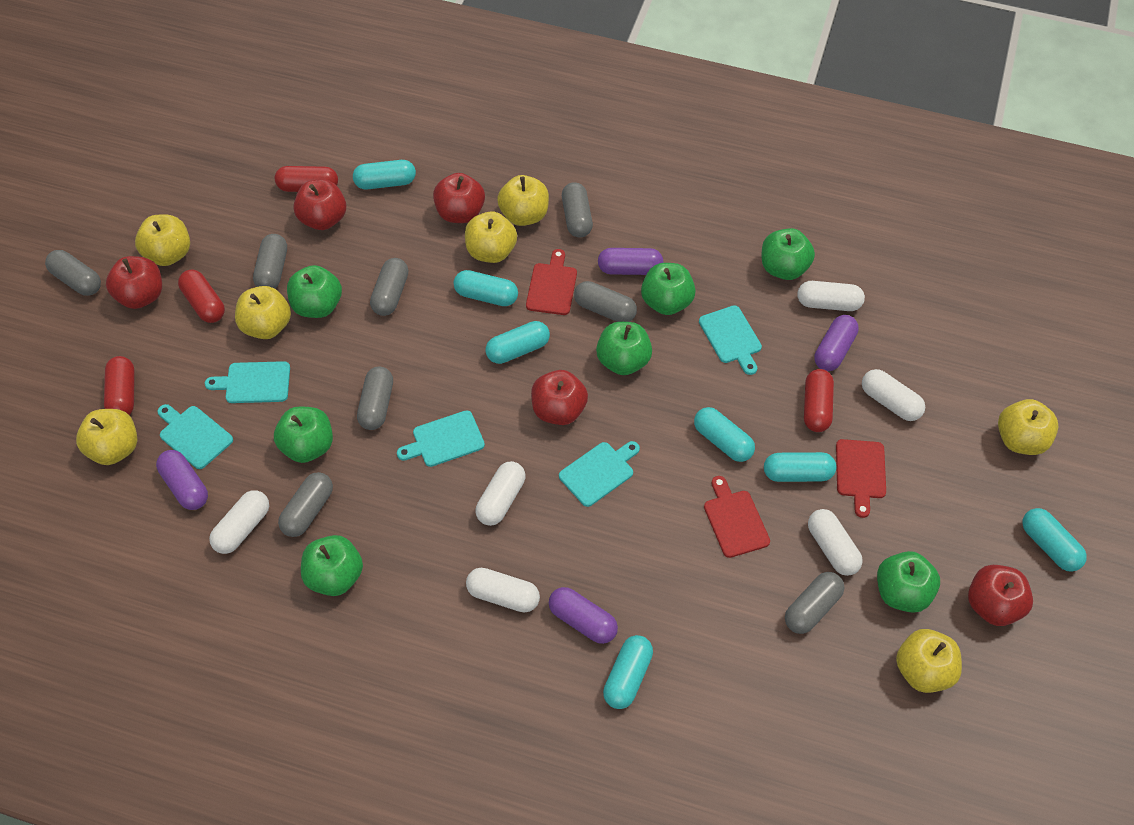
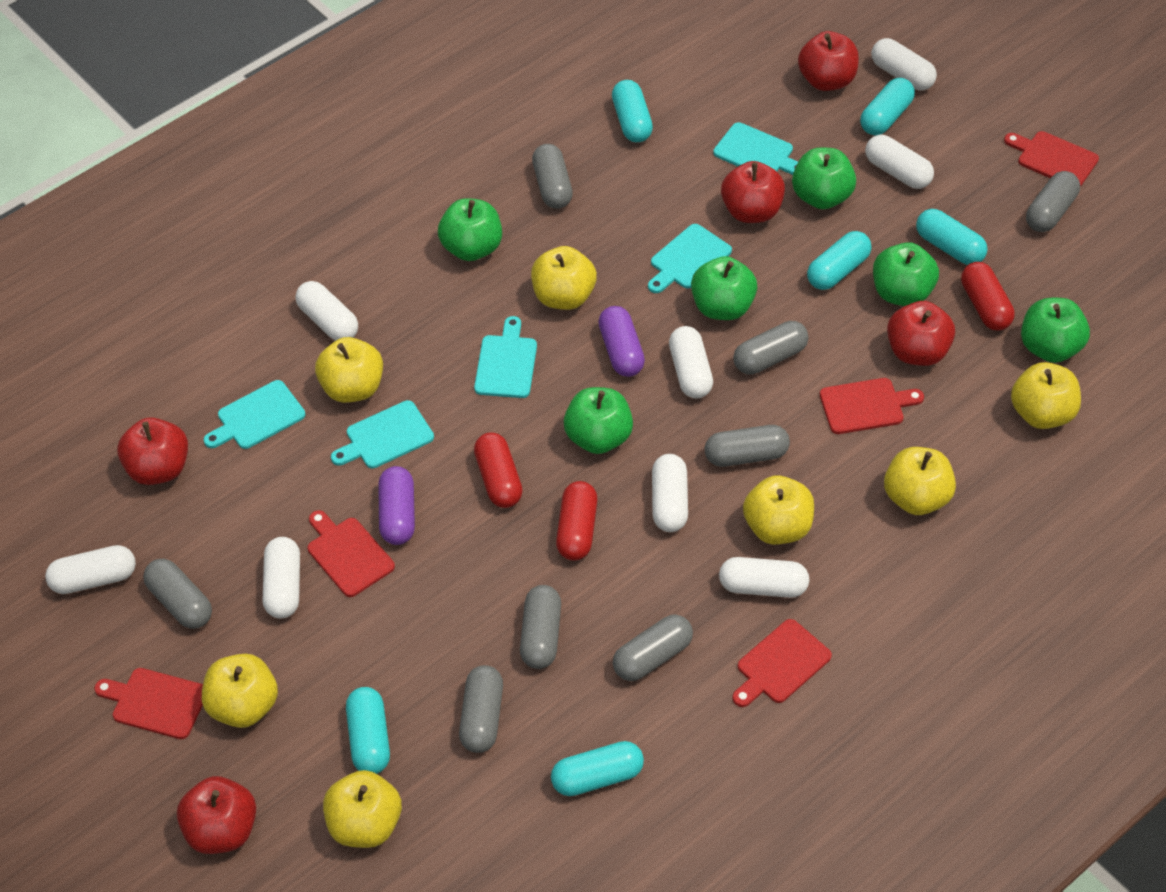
green apple: [274,407,333,463] [287,265,342,318] [301,535,363,596] [596,322,652,375] [641,263,696,315] [761,228,815,280] [877,551,940,613] = 7 -> [438,198,502,261] [564,387,633,454] [691,256,757,320] [792,147,856,209] [873,242,939,306] [1021,298,1090,363] = 6
purple capsule: [156,450,208,510] [549,587,618,644] [598,248,663,275] [814,315,859,371] = 4 -> [378,466,415,545] [598,306,645,377] = 2
red capsule: [104,356,135,415] [178,270,225,323] [275,166,338,192] [804,369,834,432] = 4 -> [474,432,523,508] [556,481,597,561] [961,262,1015,331] = 3
red cutting board: [526,249,577,315] [704,476,770,558] [836,439,886,518] = 3 -> [94,668,203,739] [308,510,395,597] [732,619,832,707] [820,378,924,434] [1004,131,1099,187] = 5
turquoise capsule: [353,160,416,189] [453,270,518,306] [486,321,550,364] [603,635,653,709] [694,407,755,462] [764,452,836,482] [1022,508,1087,572] = 7 -> [346,687,390,774] [551,741,644,796] [612,80,653,142] [807,231,871,290] [860,78,915,135] [916,209,988,265] = 6
white capsule: [209,490,269,554] [466,568,540,612] [475,461,525,526] [797,281,865,311] [808,509,863,576] [862,369,925,421] = 6 -> [45,545,136,594] [263,537,300,618] [296,281,358,341] [652,454,688,532] [669,326,713,399] [719,557,809,598] [865,135,934,189] [871,38,937,91] = 8

